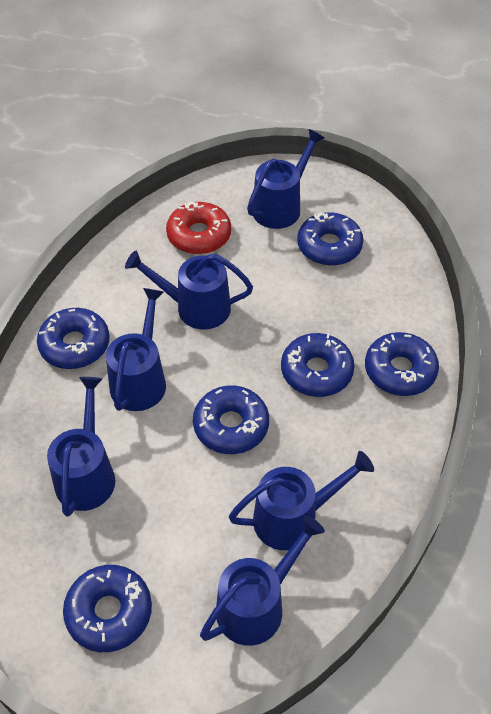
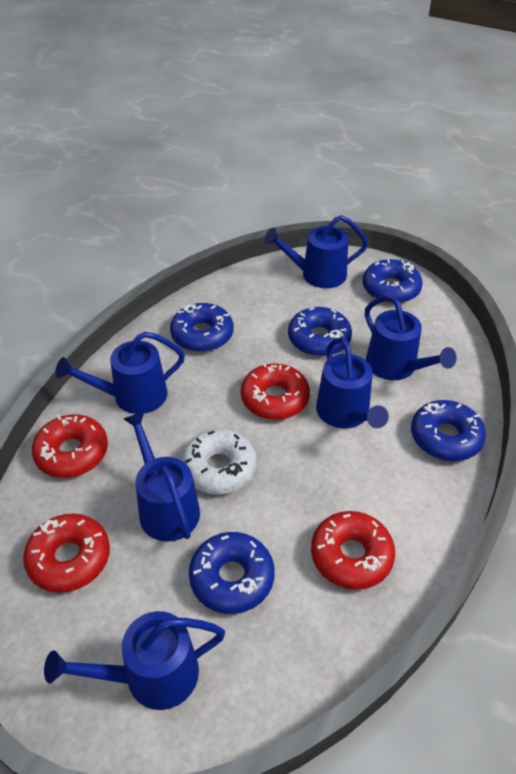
blue donut: [37,308,110,369] [63,565,152,652] [193,385,269,454] [281,333,355,397] [297,212,363,266] [365,332,439,396] = 6 -> [170,303,233,352] [189,532,275,614] [288,307,352,356] [362,259,423,304] [411,400,486,461] = 5
red donut: [166,201,231,254] = 1 -> [23,514,110,593] [32,415,108,478] [241,363,310,420] [311,511,395,590] = 4
white donut: none = 0 -> [181,429,257,494] = 1

